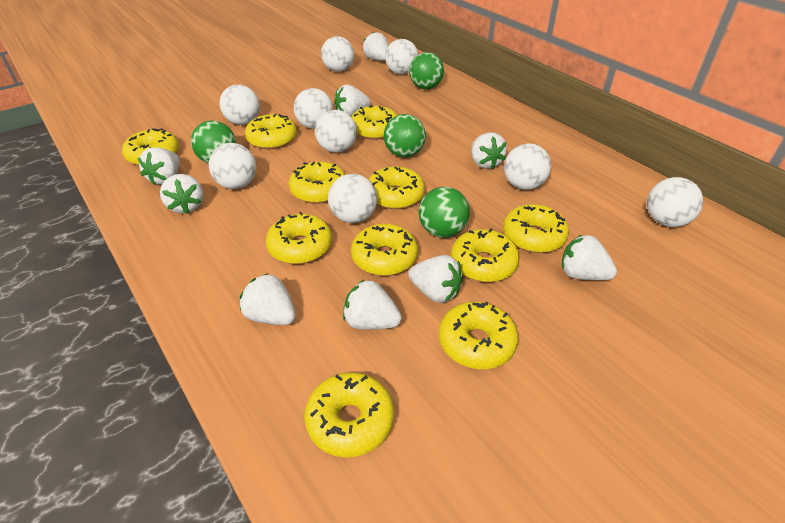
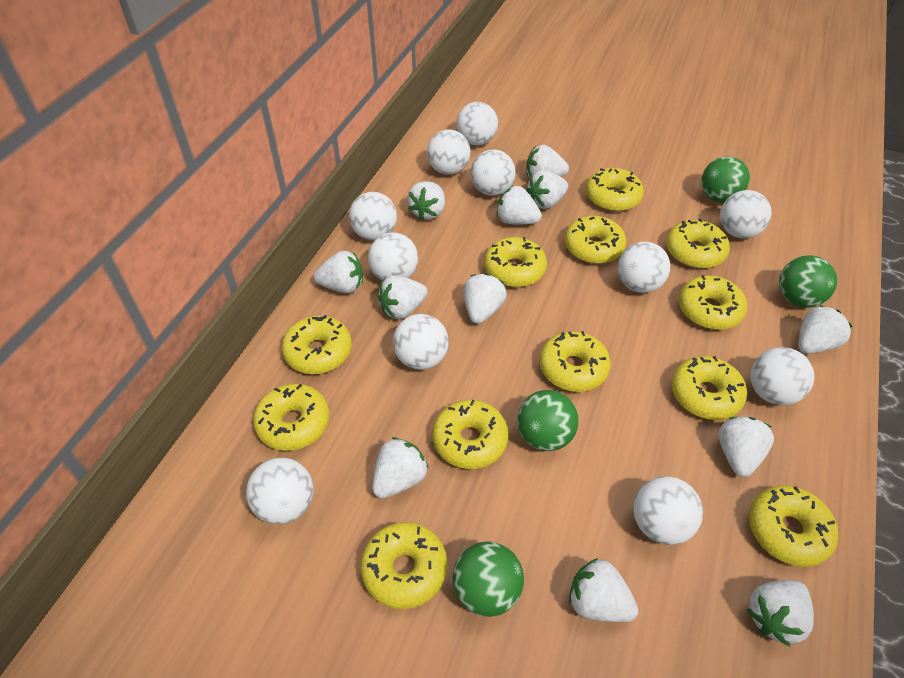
white ball: [209,143,256,189] [219,85,260,125] [294,88,333,129] [315,110,357,153] [321,36,354,72] [328,174,377,223] [385,39,418,75] [504,144,551,190] [647,177,703,227] = 9 -> [246,458,313,525] [349,192,397,240] [368,232,418,281] [393,314,449,370] [427,130,471,175] [456,102,498,145] [471,149,516,196] [618,242,670,293] [633,476,703,545] [720,190,772,239] [750,347,814,405] = 11
white strawberry: [138,147,180,185] [160,174,203,214] [240,273,296,325] [334,85,371,117] [343,280,402,330] [362,32,388,61] [408,255,463,303] [471,133,507,169] [562,235,617,280] = 9 -> [314,251,363,293] [372,437,429,498] [378,275,428,319] [407,181,445,220] [463,273,507,324] [497,186,542,224] [526,145,569,177] [526,170,568,209] [569,558,638,622] [718,417,774,477] [747,580,814,647] [798,305,853,354] = 12
yellow donut: [122,128,179,166] [245,114,297,149] [266,212,332,264] [289,161,345,204] [304,372,394,457] [351,224,418,276] [352,105,397,140] [369,166,425,209] [439,301,518,369] [451,228,519,282] [503,204,569,253] = 11 -> [253,383,330,451] [282,315,352,374] [360,522,447,609] [432,400,509,469] [484,237,547,287] [539,331,611,392] [565,216,626,264] [586,168,644,212] [666,219,730,268] [671,356,747,420] [679,275,747,330] [749,485,838,567] = 12

